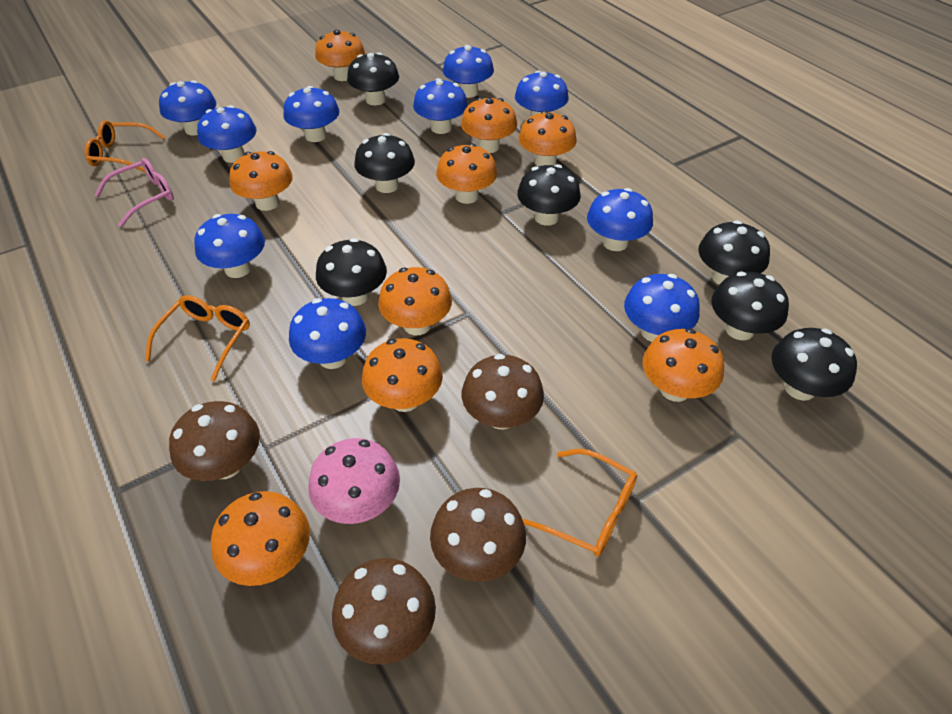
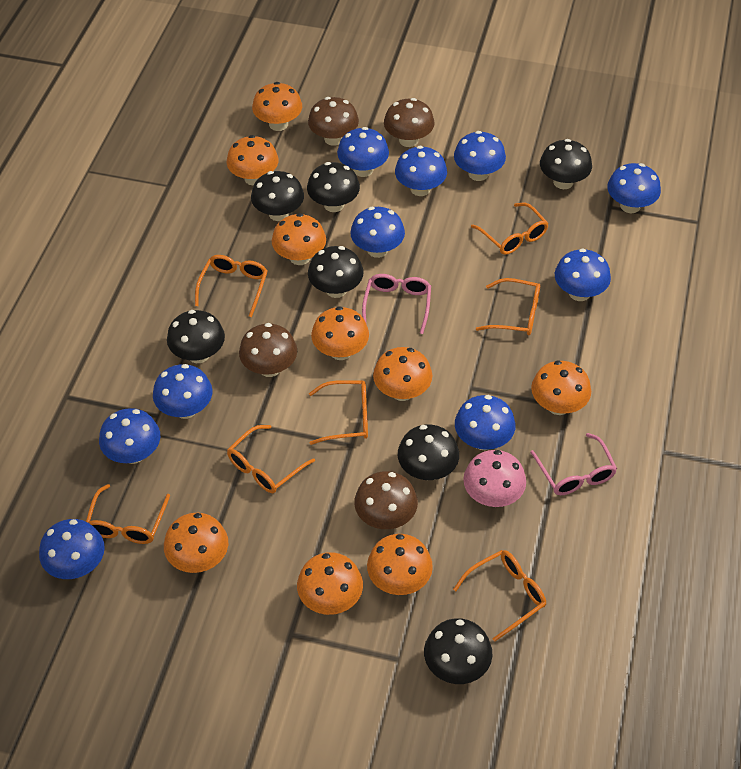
orange glasses: [85,120,166,172] [145,295,250,381] [522,449,637,557] = 3 -> [86,484,170,544] [195,255,268,317] [227,425,315,493] [309,380,368,445] [453,550,546,641] [471,203,549,255] [476,278,540,336] = 7
pink glasses: [95,158,174,227] = 1 -> [362,274,431,334] [530,433,617,495] = 2

